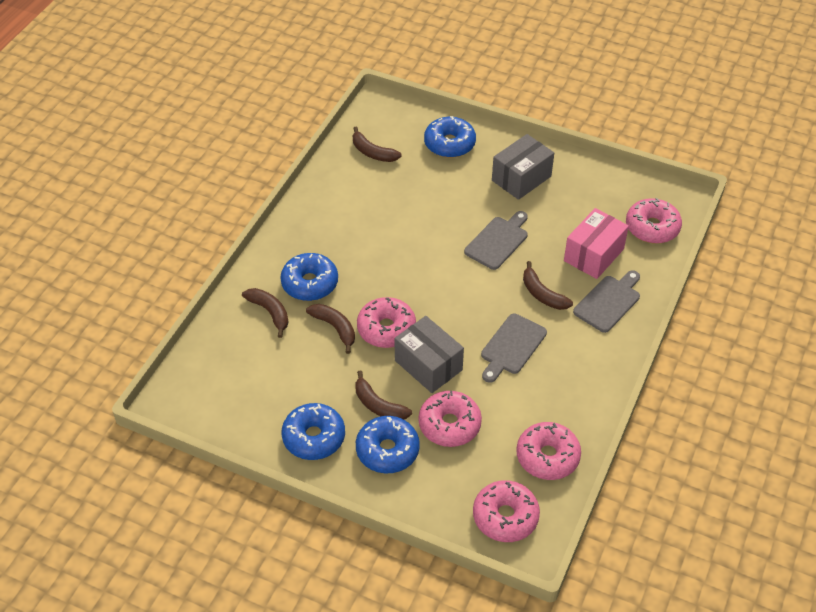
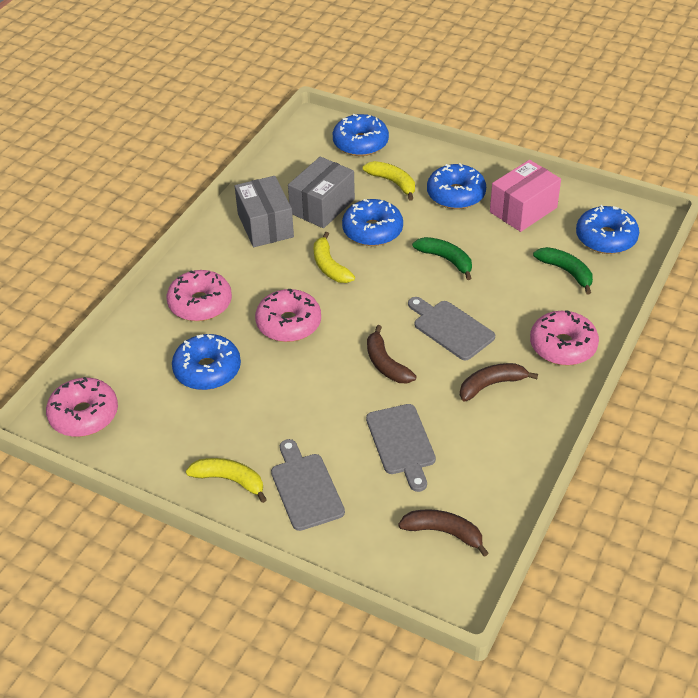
blue donut: [280,253,338,301] [281,403,345,460] [356,416,420,473] [424,116,476,158] = 4 -> [172,334,241,390] [333,114,389,156] [342,199,403,246] [427,163,486,209] [576,205,639,254] = 5
brown banana: [242,288,288,338] [306,304,355,354] [353,127,402,162] [356,370,412,420] [523,261,573,310] = 5 -> [367,325,417,383] [398,509,488,557] [460,363,538,401] = 3
green banana: none = 0 -> [412,237,472,280] [533,247,593,294] = 2
pink donut: [357,297,416,348] [419,391,482,447] [473,480,540,542] [516,422,581,480] [626,198,682,244] = 5 -> [46,377,118,437] [167,270,232,321] [255,288,321,342] [530,310,599,365] = 4
yellow banana: none = 0 -> [186,458,267,503] [314,232,355,283] [363,161,415,201] = 3

